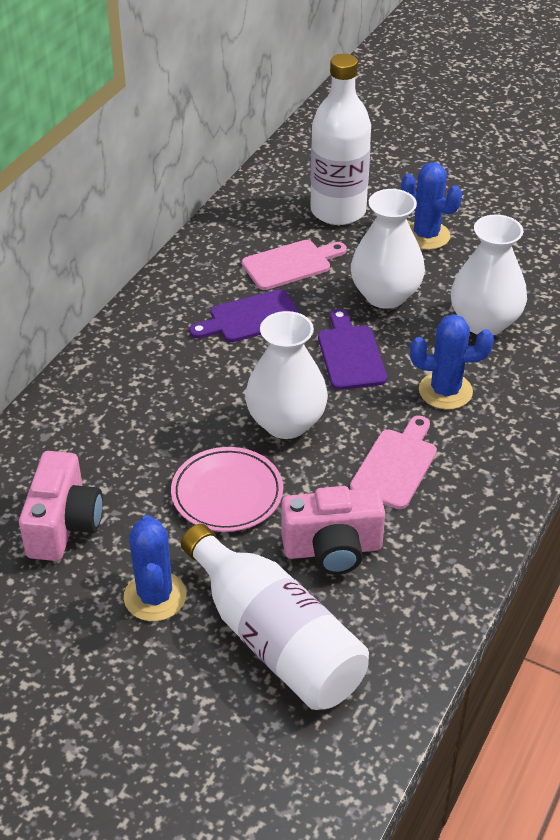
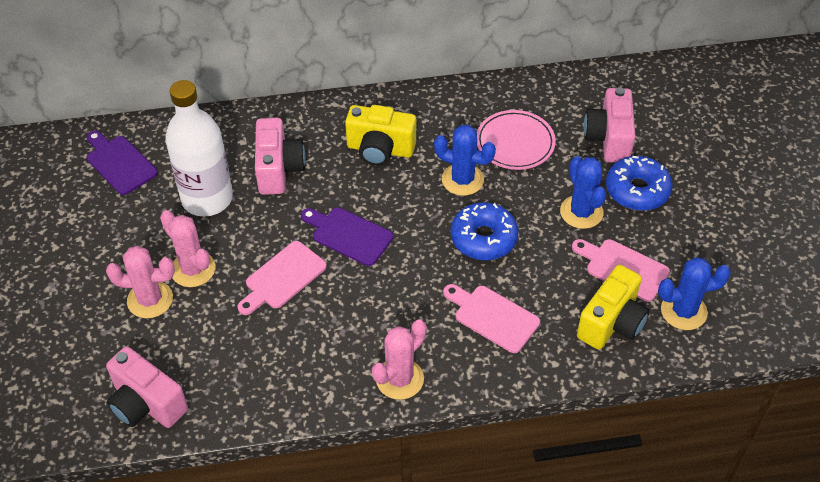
blue donut: none = 0 -> [451,202,519,260] [606,156,673,211] = 2
pink cactus: none = 0 -> [106,246,175,319] [160,210,215,287] [372,319,427,400] = 3
pink camera: [19,451,103,561] [281,486,385,575] = 2 -> [106,346,188,428] [255,118,305,195] [584,87,636,163] = 3
pink cutting board: [242,240,347,290] [350,416,437,509] = 2 -> [237,241,327,315] [443,284,540,353] [572,239,670,302] = 3
white bottle: [181,524,369,710] [310,54,371,225] = 2 -> [165,80,233,217] = 1
white vase: [245,311,328,439] [351,189,425,309] [451,214,527,335] = 3 -> none = 0
yellow camera: none = 0 -> [345,105,416,166] [577,265,649,350] = 2

